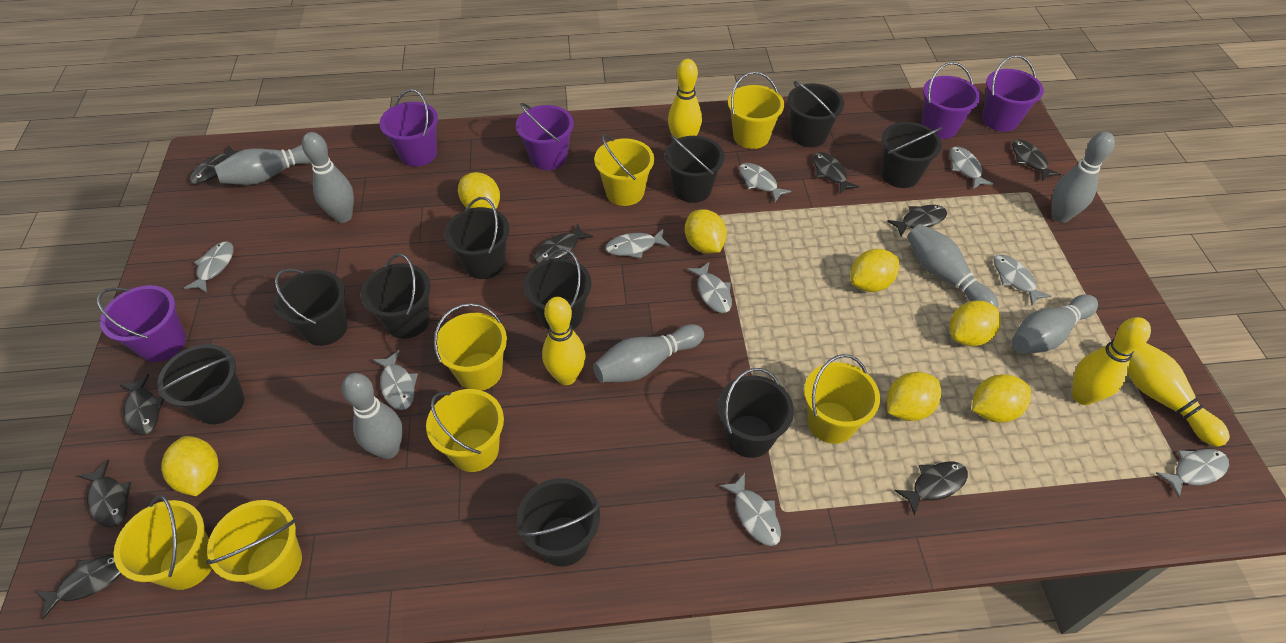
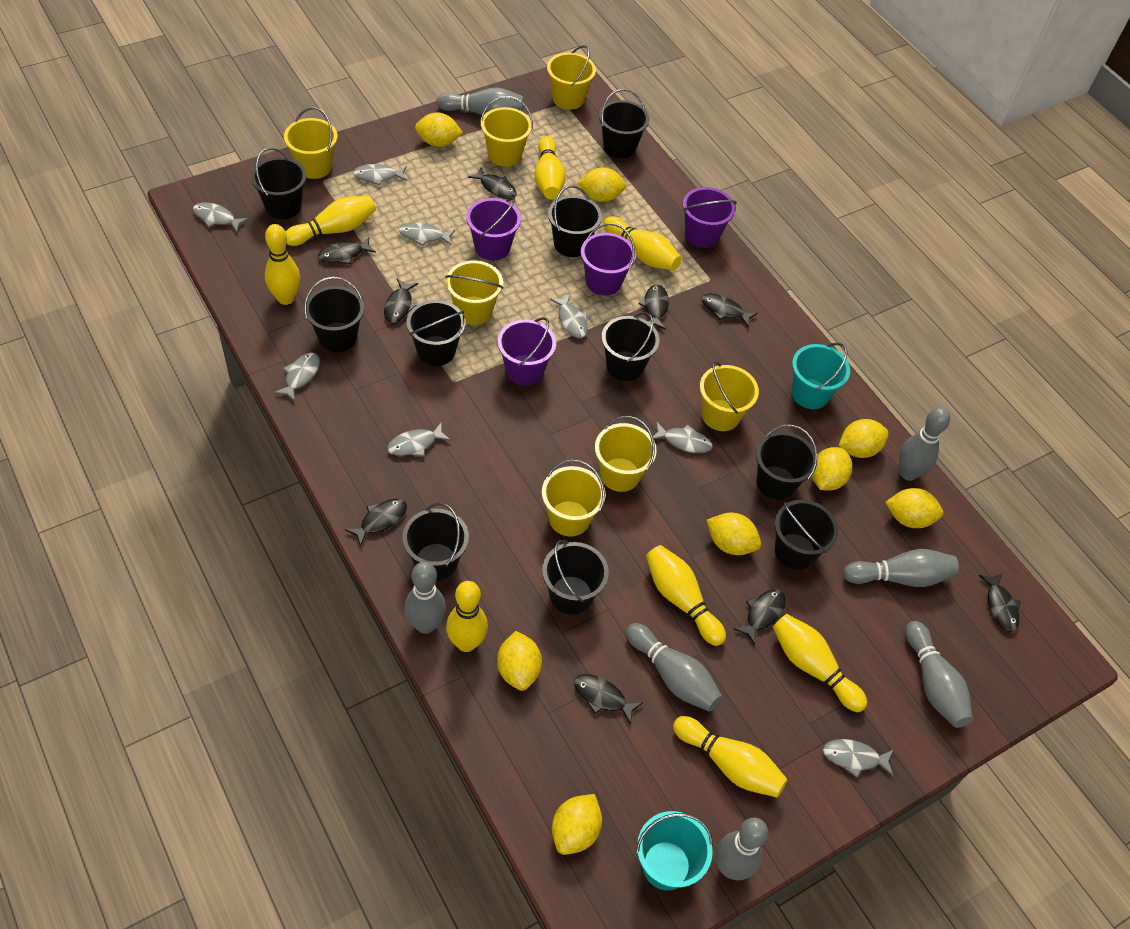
grey fish: [184,242,233,293] [373,350,418,410] [605,229,670,258] [687,262,732,313] [719,473,781,546] [739,163,791,202] [950,147,994,189] [994,255,1052,305] [1156,449,1229,498] = 9 -> [193,202,248,232] [274,353,320,401] [353,164,407,185] [387,423,451,456] [399,222,455,246] [550,294,588,338] [653,422,713,453] [823,739,894,777] = 8
purple bucket: [97,285,186,362] [380,89,438,167] [516,103,574,170] [921,62,980,139] [982,55,1044,132] = 5 -> [466,197,521,260] [498,317,556,386] [581,223,636,296] [683,187,737,248] = 4
turquoise bucket: none = 0 -> [636,811,713,890] [792,343,850,409] = 2
yellow bowling pin: [542,297,586,385] [668,59,702,139] [1072,317,1151,405] [1128,343,1230,447] = 4 -> [265,224,300,305] [286,196,376,246] [446,581,488,652] [534,136,566,199] [603,216,682,271] [646,545,726,646] [673,716,788,798] [773,614,867,712] = 8
yellow lemon: [161,436,219,496] [458,172,500,209] [685,209,727,254] [850,249,899,292] [887,372,941,421] [950,300,1001,346] [972,374,1031,422] = 7 -> [415,112,463,147] [497,631,542,691] [552,794,602,855] [577,167,626,202] [707,513,761,555] [812,447,852,491] [839,419,888,458] [885,488,943,528] = 8

